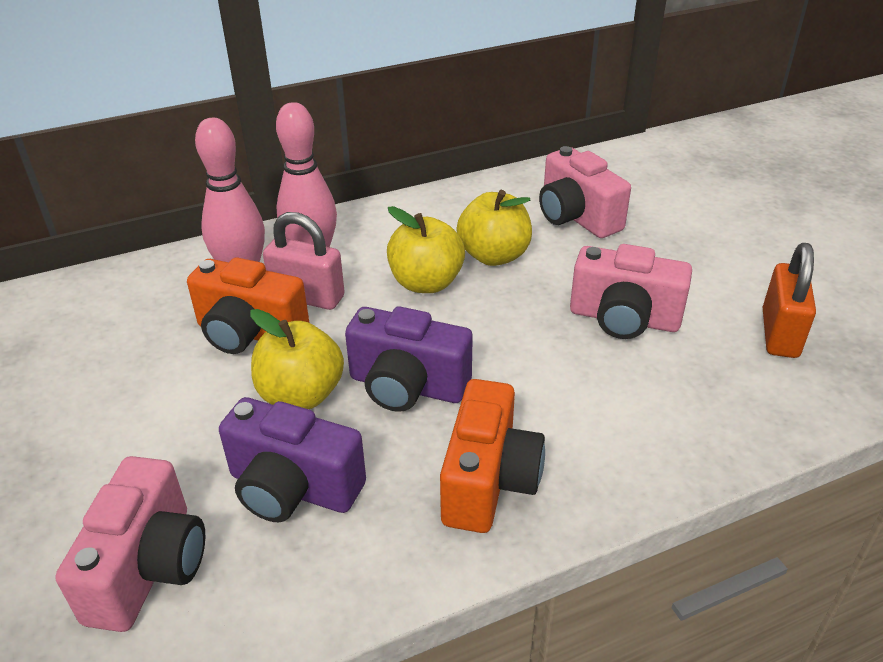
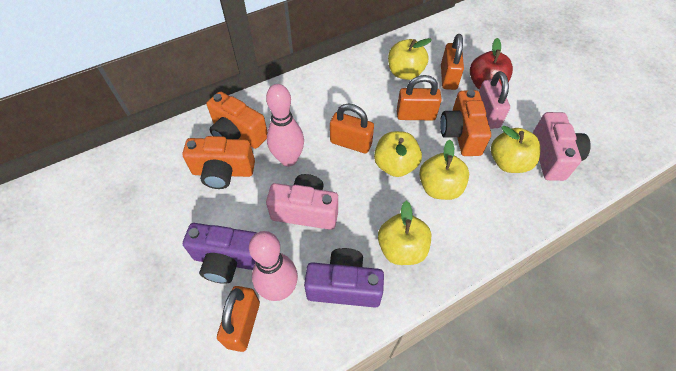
orange camera: [187,257,309,354] [440,379,545,533] = 2 -> [183,136,255,189] [206,91,267,149] [440,90,491,156] = 3
orange padlock: [763,243,816,358] = 1 -> [217,286,260,352] [330,104,374,154] [397,75,442,120] [441,34,464,90] = 4
pink camera: [55,456,205,632] [539,146,631,238] [570,244,692,339] = 3 -> [266,174,338,230] [533,112,591,181] = 2
red apple: none = 0 -> [470,38,513,90] = 1
yellow apple: [250,309,344,409] [387,206,465,293] [456,190,532,266] = 3 -> [374,131,422,177] [378,201,431,265] [388,38,432,80] [419,140,469,200] [491,126,541,173] = 5

